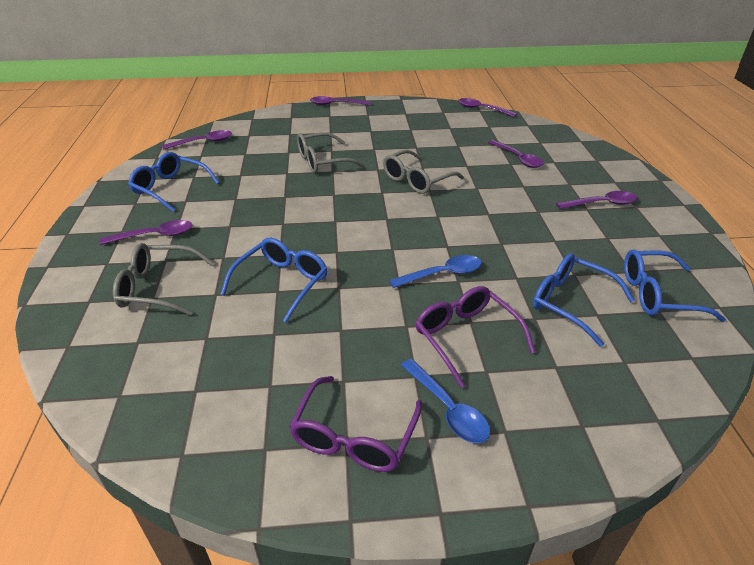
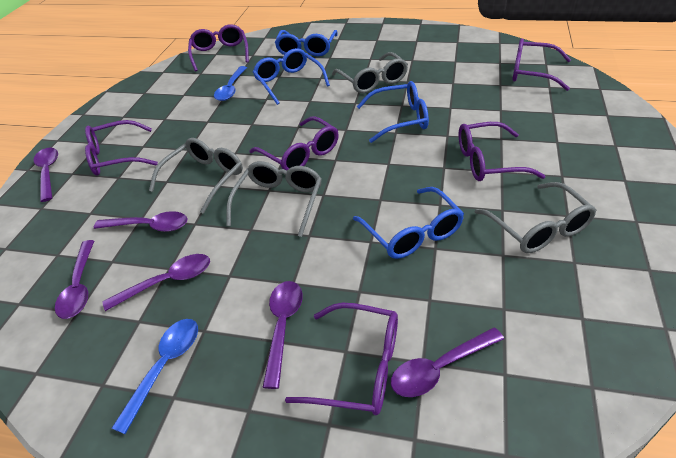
grey glasses: [113,243,214,316] [297,132,365,173] [383,150,464,194] = 3 -> [149,138,243,214] [226,161,322,237] [332,52,408,93] [475,182,596,253] = 4
purple glasses: [289,376,422,472] [415,286,535,388] = 2 -> [85,120,158,176] [188,24,249,71] [250,116,339,170] [285,303,398,415] [459,122,545,181] [512,38,571,91] = 6

